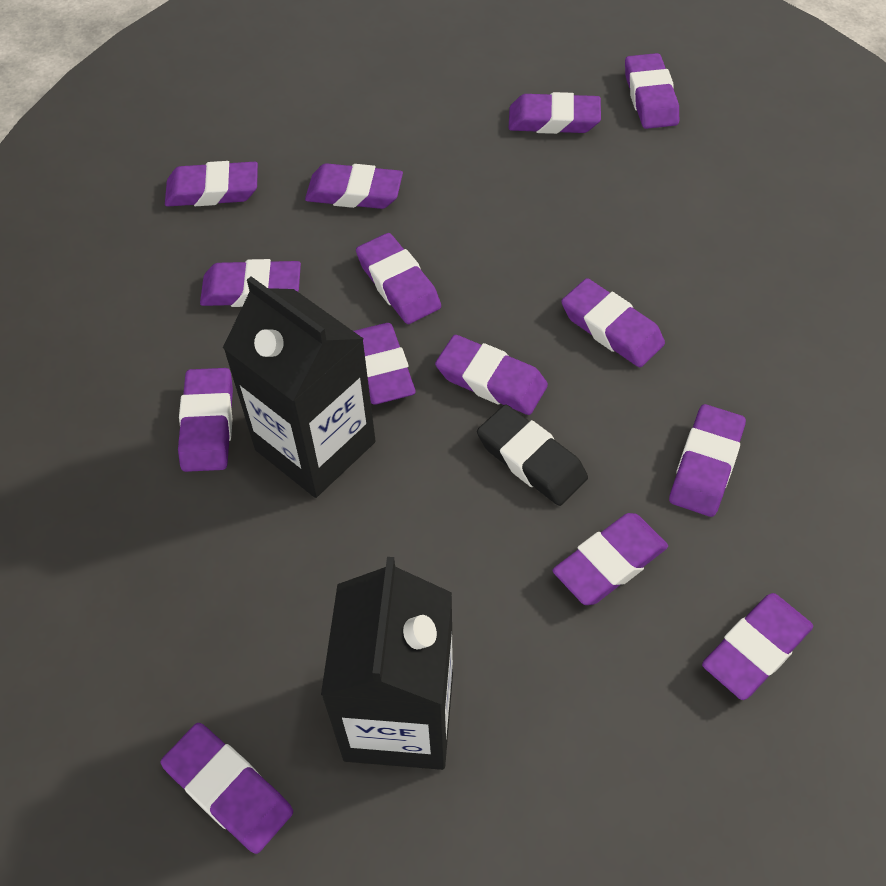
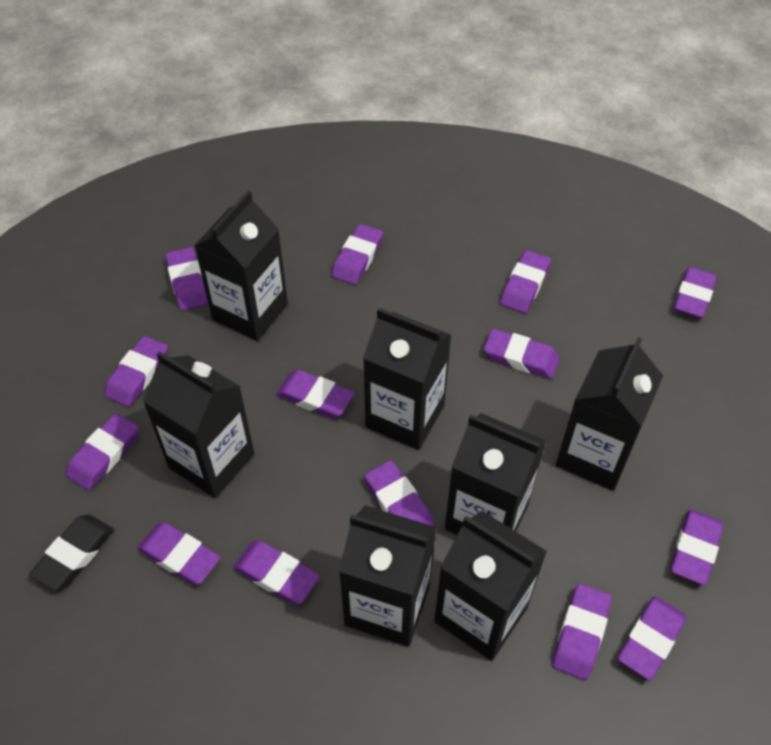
black carton: [223,276,376,498] [321,557,453,770] = 2 -> [143,352,254,498] [194,191,288,341] [339,505,436,647] [363,308,451,450] [434,511,547,661] [445,413,546,535] [556,337,663,491] = 7

